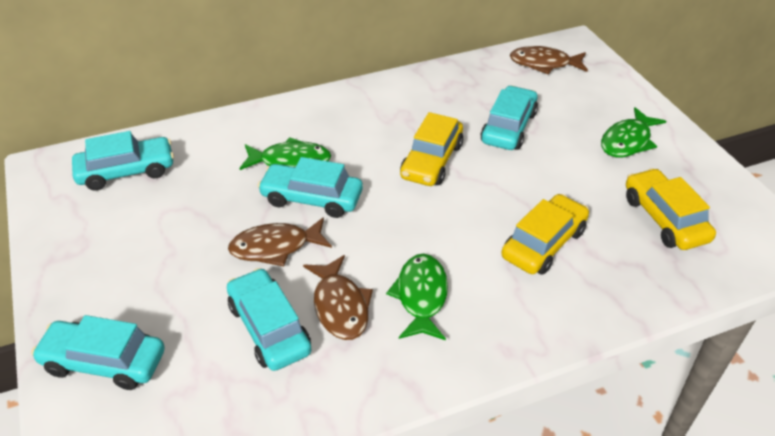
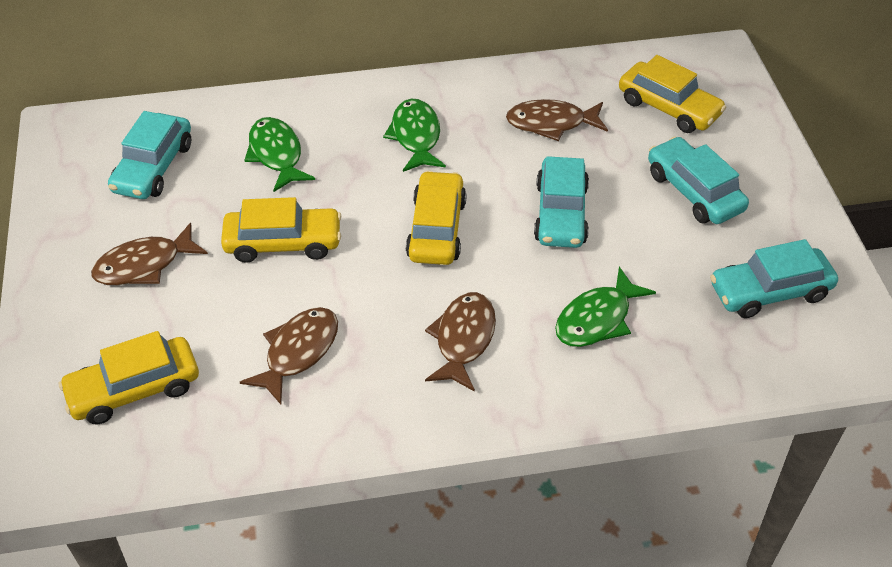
brown fish: [228,217,332,266] [303,255,373,340] [510,46,588,74] = 3 -> [91,223,208,285] [240,307,338,404] [425,292,496,392] [506,99,608,141] = 4
turquoise car: [31,315,165,390] [72,131,174,191] [227,268,312,371] [258,157,363,218] [480,85,538,150] = 5 -> [108,111,191,199] [534,156,589,248] [648,136,749,224] [710,239,838,318] = 4
yellow car: [400,112,463,186] [501,194,589,275] [626,168,716,250] = 3 -> [59,331,199,424] [221,197,342,263] [406,171,467,265] [619,55,727,133] = 4

